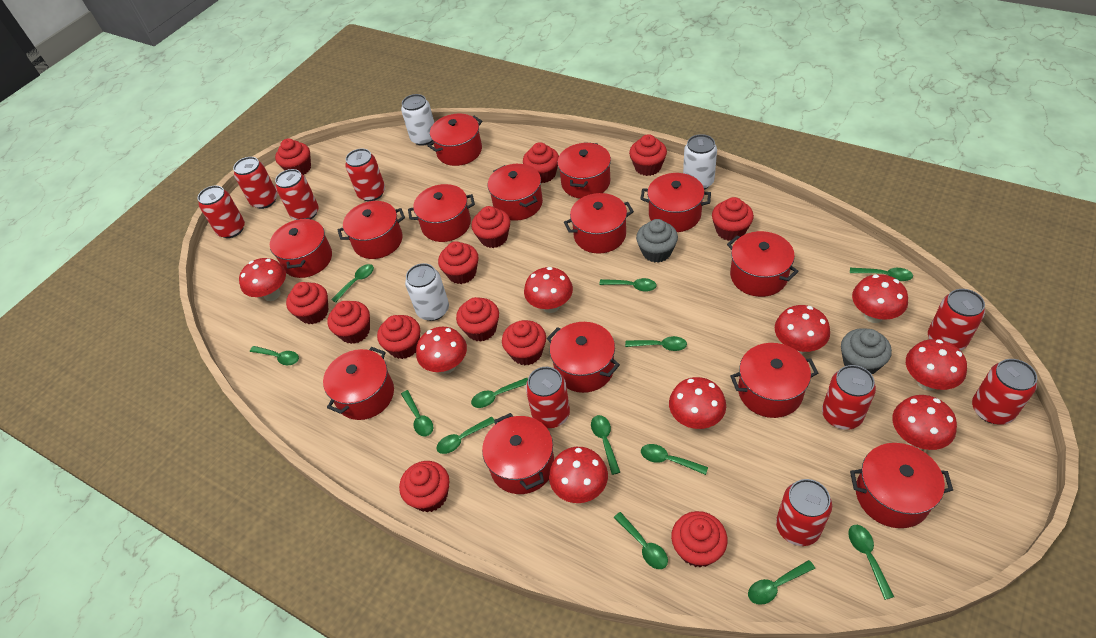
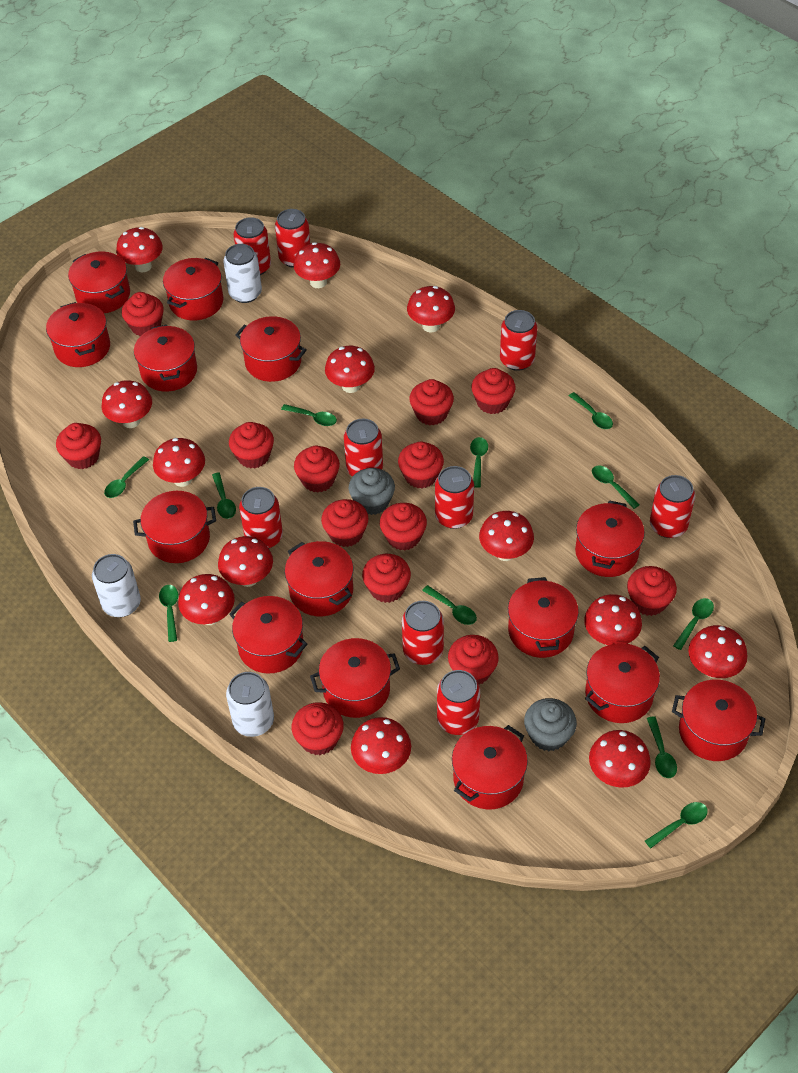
green spoon: [250,346,299,365] [331,264,374,303] [401,390,433,436] [436,416,495,454] [471,378,528,408] [591,415,620,475] [599,278,657,292] [614,512,668,569] [625,336,687,351] [641,444,708,475] [748,560,815,605] [848,525,894,600] [850,268,913,281] = 13 -> [104,456,149,498] [159,585,178,642] [212,472,236,519] [281,404,337,426] [422,585,477,625] [470,437,488,488] [569,392,613,429] [592,466,639,509] [645,802,708,848] [647,716,677,778] [673,598,714,650] = 11
red mushroom: [239,258,286,301] [416,327,467,374] [524,267,573,313] [549,447,608,503] [669,377,726,429] [775,305,830,354] [852,274,908,323] [892,395,957,450] [906,339,967,391] = 9 -> [102,380,152,428] [116,227,163,272] [153,438,205,487] [178,574,235,625] [218,536,273,587] [294,242,340,288] [325,346,375,393] [351,717,411,774] [407,286,455,333] [479,511,534,561] [584,594,642,646] [589,730,651,788] [688,625,747,678] = 13

